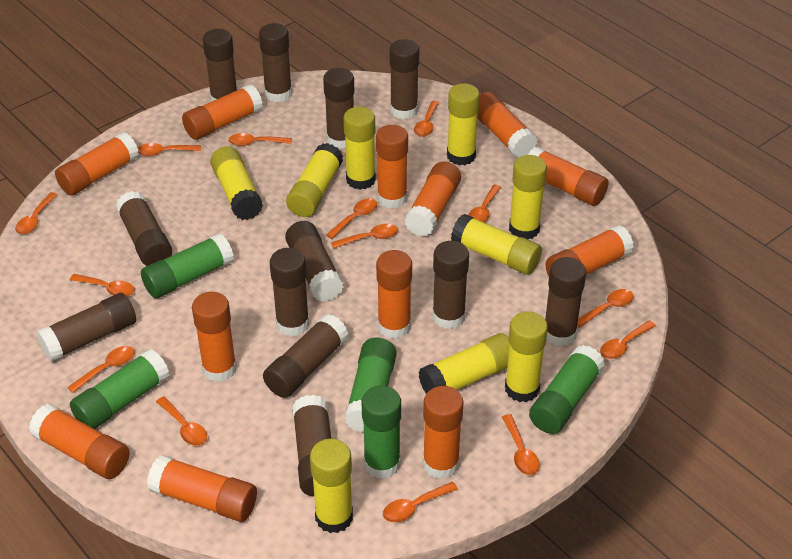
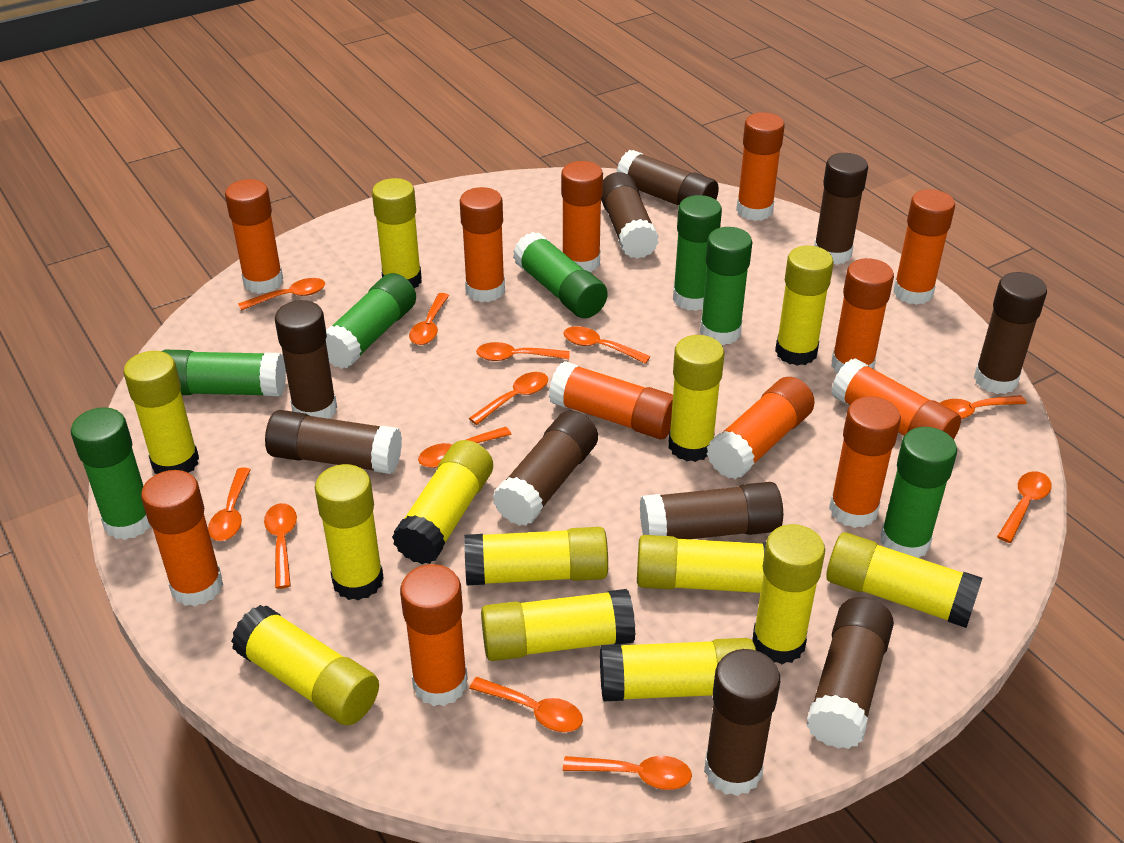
brown glue stick: [36,293,136,362] [116,191,172,266] [203,29,237,102] [259,23,292,102] [263,314,349,398] [270,248,309,337] [285,221,344,302] [292,395,331,497] [323,68,354,149] [390,39,419,119] [432,241,469,329] [545,257,586,346] = 12 -> [265,410,402,474] [275,300,337,419] [493,411,598,526] [601,172,659,259] [617,150,719,206] [640,482,783,539] [704,649,780,796] [806,597,894,749] [814,153,868,265] [974,272,1047,394] = 10
green glue stick: [70,349,169,429] [141,233,234,298] [344,338,397,432] [362,386,401,479] [529,345,605,434] = 5 -> [71,407,150,540] [161,350,286,396] [326,273,416,369] [513,232,608,318] [673,195,722,311] [700,227,752,345] [880,427,957,558] = 7
orange spoon: [15,192,58,234] [67,346,134,393] [70,274,135,297] [138,143,201,156] [156,396,207,446] [228,133,292,146] [326,198,377,239] [331,224,398,249] [383,482,458,523] [414,101,439,137] [469,185,501,222] [502,414,539,475] [577,289,634,328] [600,320,656,359] = 14 -> [208,468,251,541] [238,278,325,311] [264,503,297,589] [409,293,449,345] [418,427,512,468] [469,372,548,425] [469,677,583,732] [476,342,570,361] [563,326,651,364] [563,756,692,790] [940,395,1027,419] [997,471,1052,543] = 12
yellow glue stick: [210,147,263,220] [286,143,343,217] [310,439,353,533] [343,107,376,190] [419,333,510,394] [447,83,480,165] [451,214,542,275] [505,311,548,402] [509,155,547,239] = 9 -> [123,351,199,474] [231,605,379,725] [315,464,384,600] [372,178,422,288] [392,440,493,564] [464,527,608,585] [481,589,635,661] [600,638,756,701] [637,535,766,593] [669,335,725,462] [752,524,825,664] [775,245,834,366] [826,532,982,628] = 13

